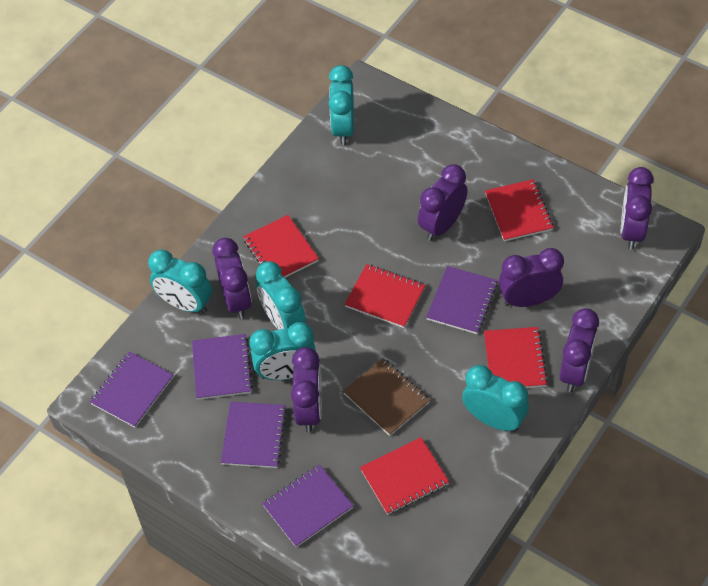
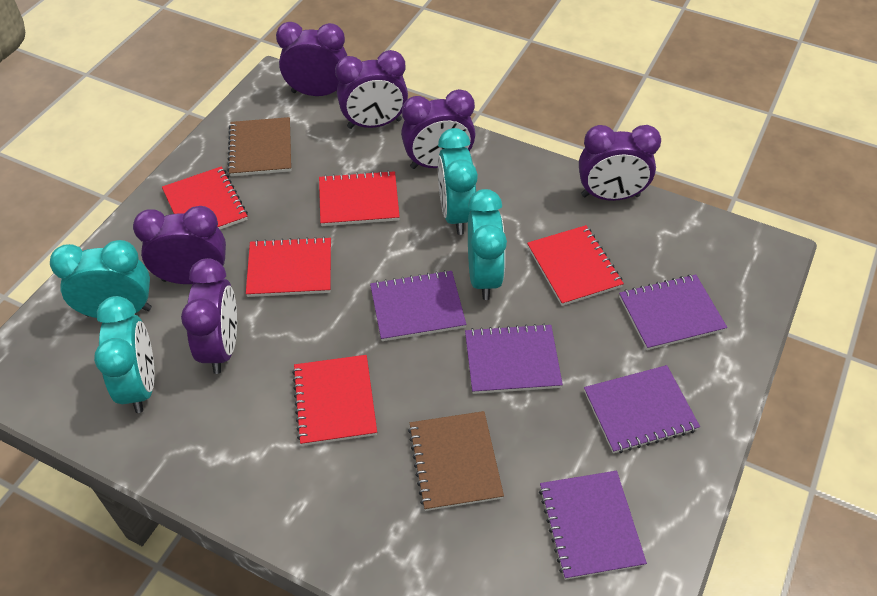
brown notebook: [343,358,430,436] = 1 -> [227,117,291,176] [408,411,504,511] = 2
turquoise clock: [148,249,212,314] [249,322,316,380] [256,261,306,330] [329,65,354,145] [462,365,529,432] = 5 -> [50,240,152,318] [94,296,155,413] [438,128,478,235] [468,189,507,300] = 4

